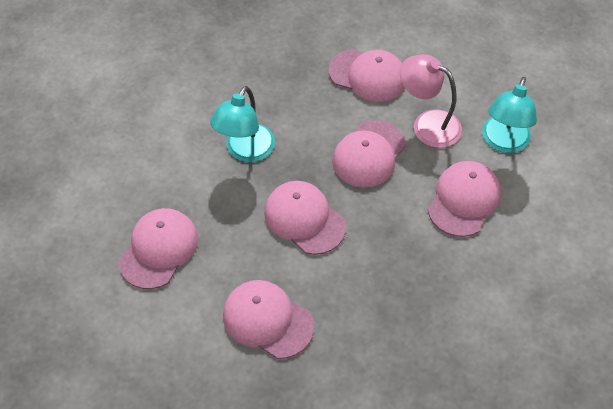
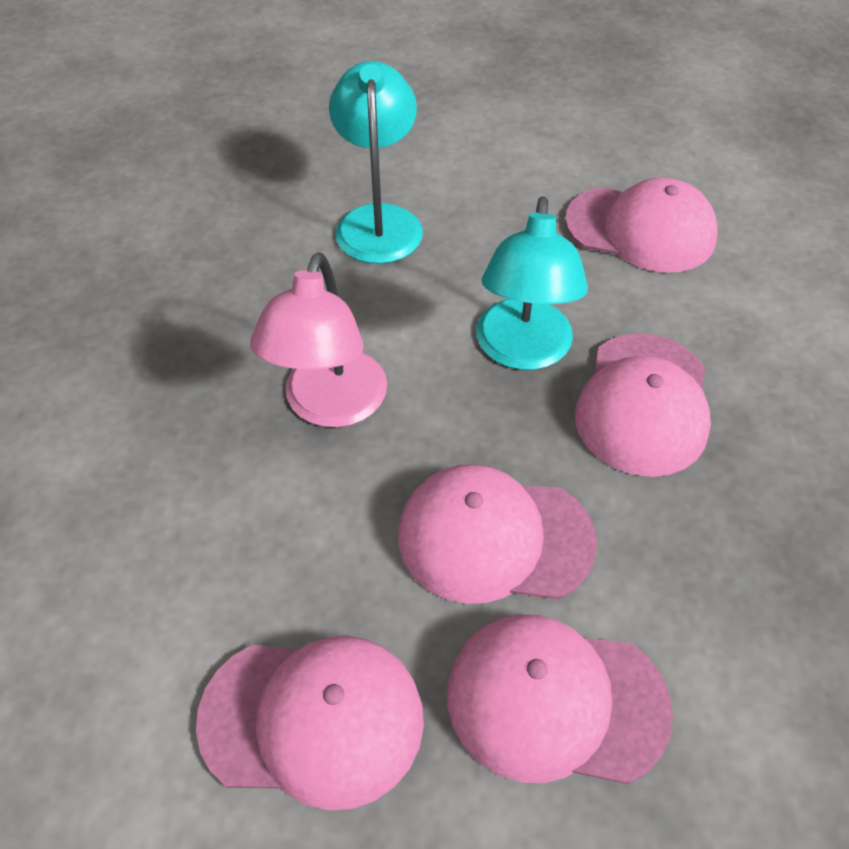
pink cap: [119,208,198,289] [223,280,314,359] [264,181,346,255] [329,49,405,102] [332,120,406,187] [428,161,501,237] = 6 -> [196,636,424,811] [398,464,597,604] [447,614,673,784] [565,178,718,273] [575,333,711,477] = 5

